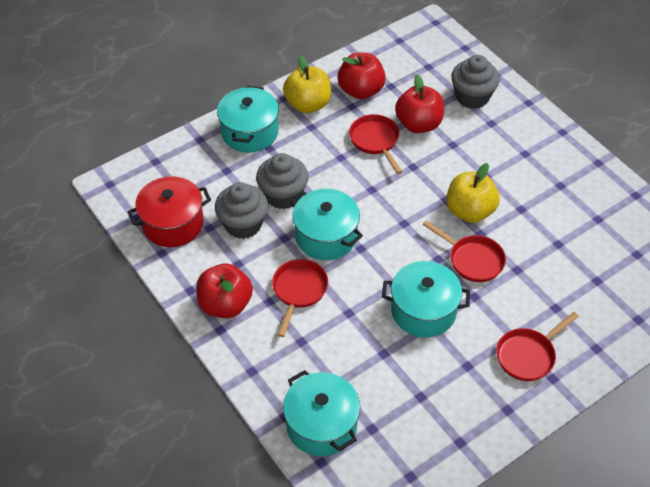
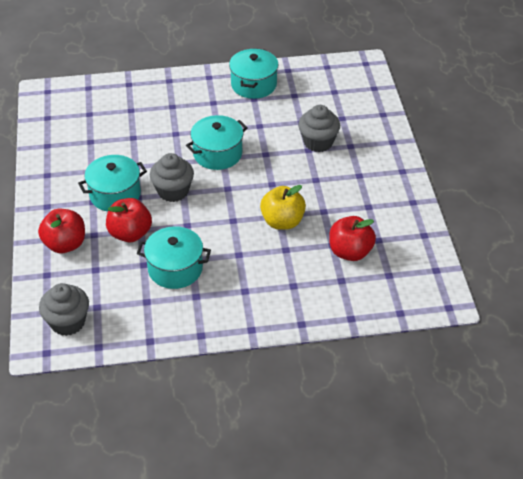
red pan: [272,259,328,337] [349,114,402,174] [422,220,506,282] [496,312,579,381] = 4 -> none = 0
red pot: [128,176,211,247] = 1 -> none = 0
yellow apple: [283,55,331,113] [446,163,500,223] = 2 -> [260,185,306,230] = 1

